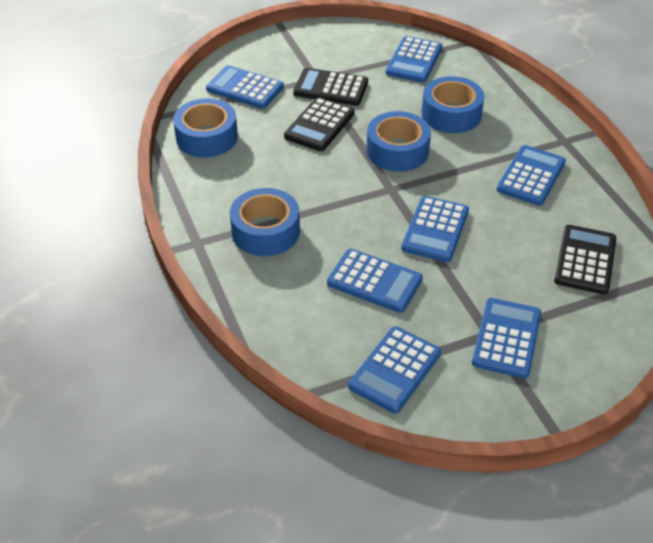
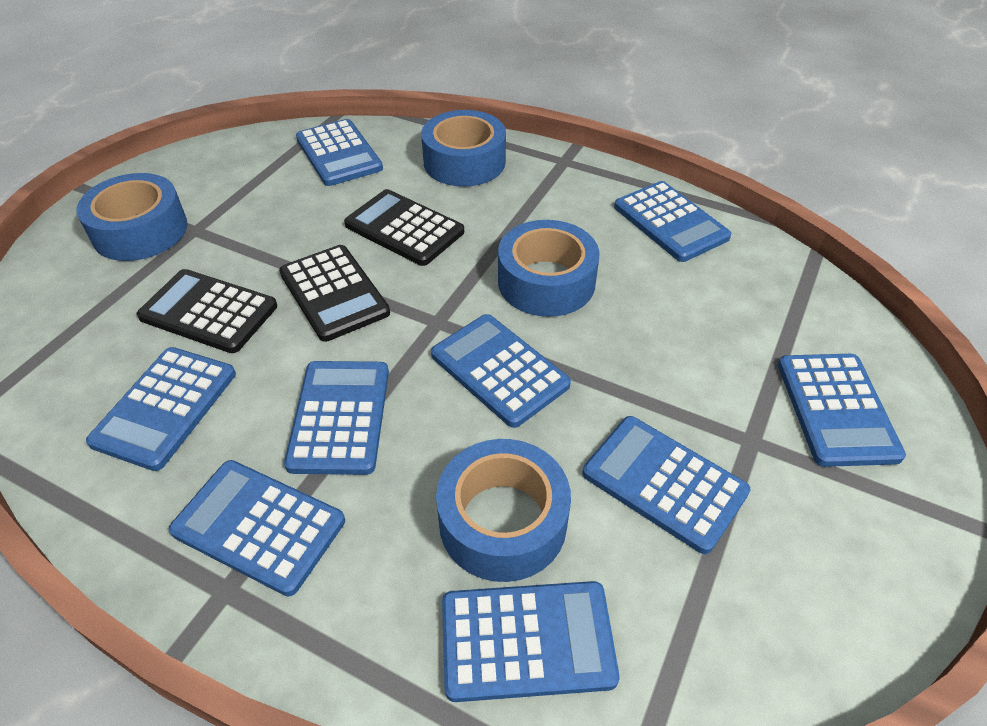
blue calculator: [206,65,284,109] [327,249,423,313] [348,326,441,414] [386,36,442,83] [401,196,469,262] [472,298,541,378] [497,145,566,206] = 7 -> [86,347,236,471] [169,460,345,596] [284,361,389,475] [296,119,383,186] [431,314,571,428] [442,581,620,702] [582,416,751,554] [614,181,732,262] [778,354,906,467] = 9

